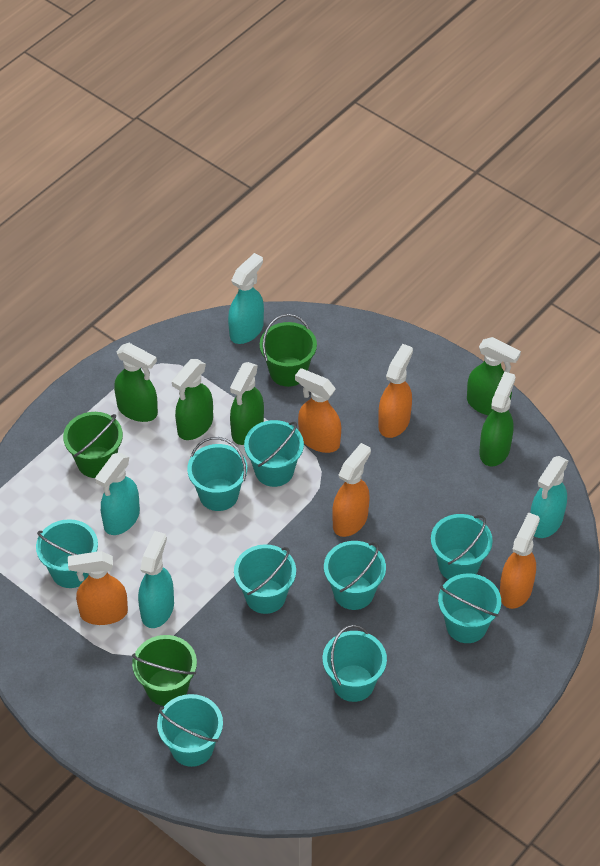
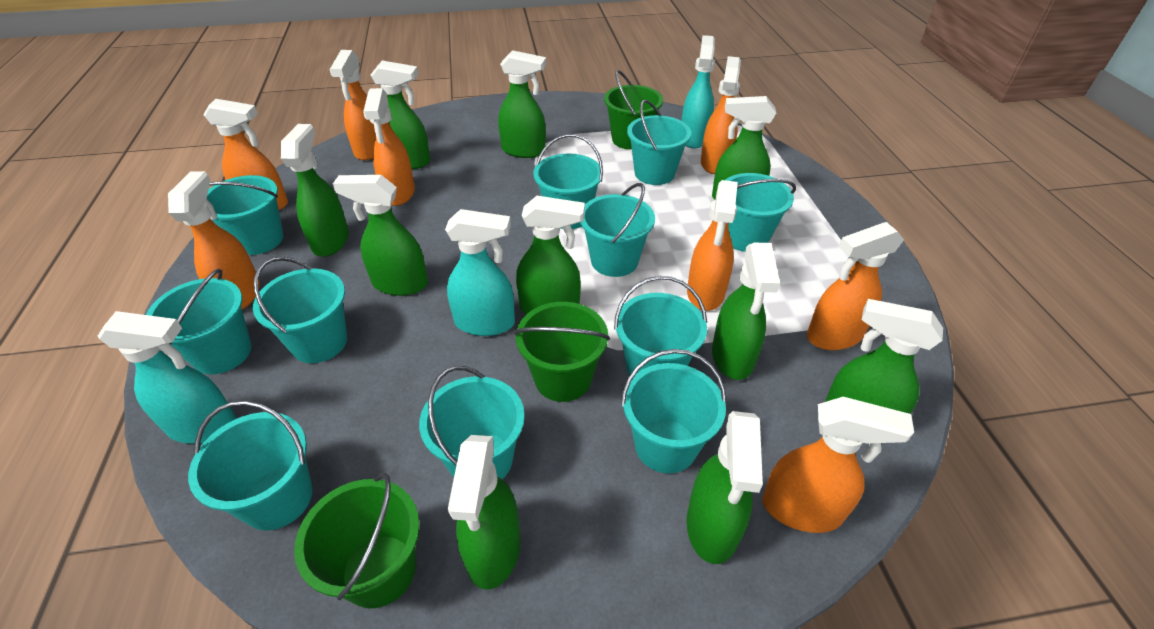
green spray bottle: [114,343,158,422] [172,359,213,440] [230,362,264,445] [467,337,521,415] [479,371,516,467] = 5 -> [281,124,349,257] [333,175,428,296] [371,60,430,169] [448,435,520,590] [498,50,546,158] [516,196,585,314] [687,411,763,564] [712,96,776,200] [712,243,780,380] [825,299,943,414] = 10
orange spray bottle: [68,551,128,625] [295,368,341,453] [332,443,371,537] [378,344,413,438] [500,512,540,609] = 5 -> [168,171,260,310] [203,99,288,210] [329,50,376,160] [363,88,415,206] [687,180,738,311] [701,56,741,174] [762,397,914,533] [807,222,904,350] = 8
turquoise bucket: [36,519,98,588] [157,694,223,767] [187,437,247,511] [234,544,296,614] [244,420,304,487] [323,625,387,702] [324,541,386,610] [431,514,493,580] [438,573,501,643] = 9 -> [146,268,252,374] [188,401,313,530] [207,175,284,255] [253,257,347,363] [419,366,525,479] [533,134,603,229] [580,183,655,277] [614,276,707,376] [621,349,727,473] [627,99,691,185] [725,173,796,252] = 11
turquoise spray bottle: [95,453,140,535] [138,531,174,628] [228,253,264,344] [530,456,568,538] = 4 -> [98,311,236,444] [445,209,515,336] [682,35,715,149] = 3

